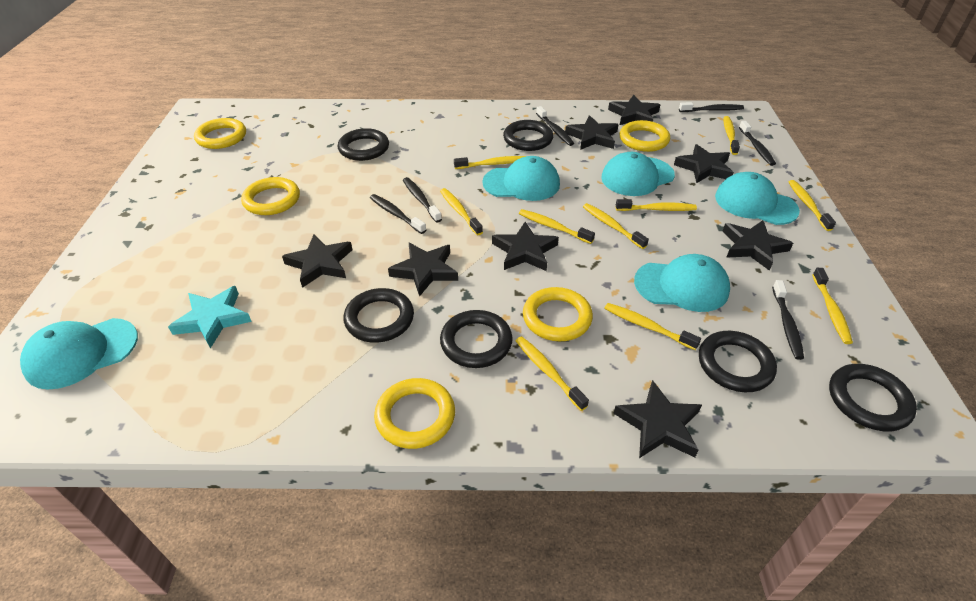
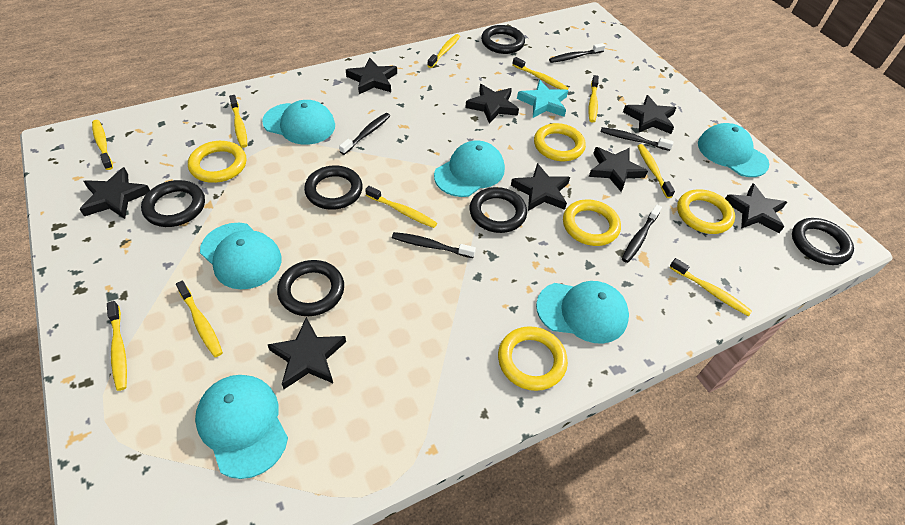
black toothbrush: [370,194,426,234] [403,177,442,223] [536,106,574,146] [679,102,744,112] [739,121,776,166] [772,280,804,360] = 6 -> [339,113,390,155] [392,232,476,258] [549,43,605,63] [600,127,674,151] [622,205,662,263] = 5
turquoise cap: [20,318,138,390] [482,156,560,201] [601,152,675,196] [634,254,730,312] [715,172,800,225] = 5 -> [195,375,288,479] [200,223,282,289] [262,100,335,145] [434,140,505,197] [536,281,629,344] [698,123,769,177] = 6

